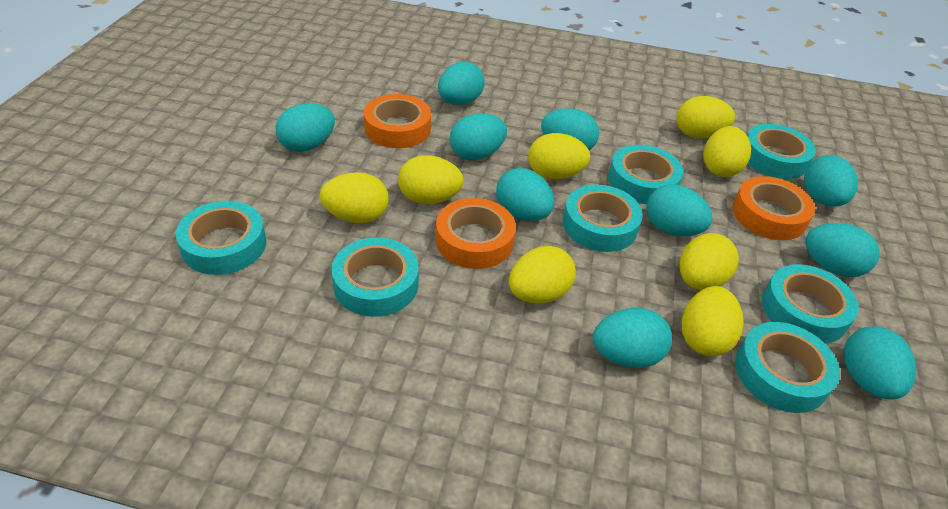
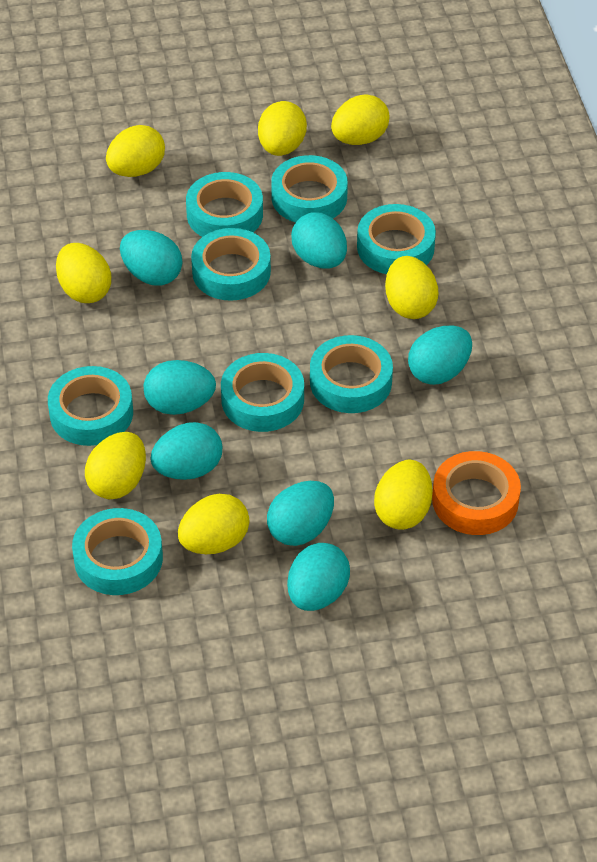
orange tape: [364,94,431,148] [436,198,516,269] [733,176,815,240] = 3 -> [432,451,521,535] = 1
turquoise egg: [276,103,335,152] [438,62,485,105] [450,113,507,161] [496,168,554,221] [541,108,599,151] [593,308,672,368] [647,184,713,236] [804,155,858,207] [805,223,880,277] [843,327,916,400] = 10 -> [120,230,182,286] [144,360,216,415] [150,422,222,480] [267,481,334,546] [287,543,350,611] [291,212,347,269] [408,326,472,385] = 7
turquoise tape: [176,201,266,275] [331,237,419,317] [563,185,643,252] [608,145,683,204] [735,322,840,413] [747,124,816,179] [762,264,859,344] = 7 -> [48,366,133,446] [72,508,163,595] [186,172,263,237] [191,228,271,301] [221,353,304,432] [271,155,348,222] [310,335,393,413] [357,204,436,274] = 8

